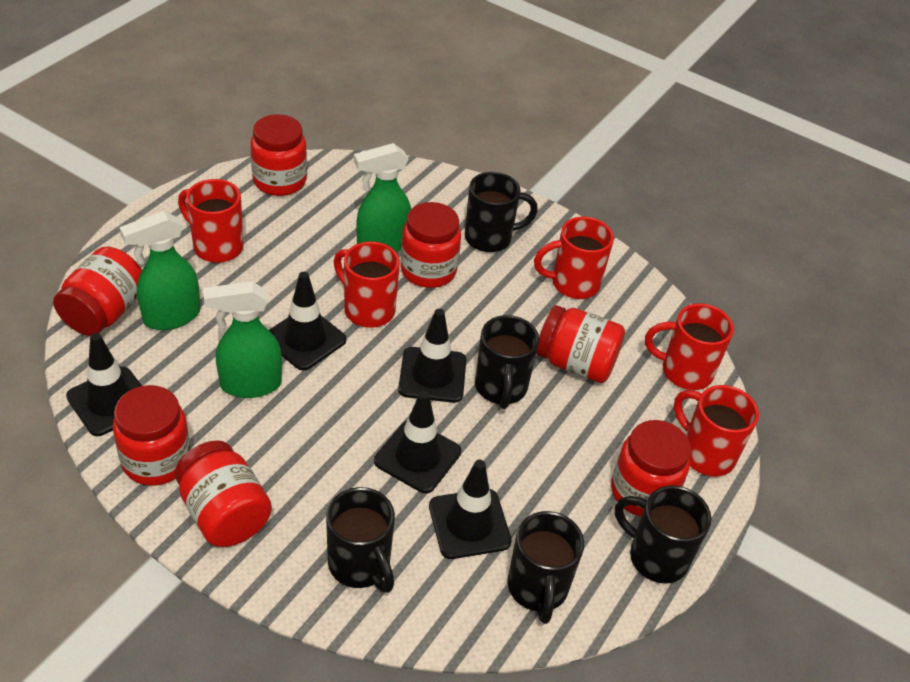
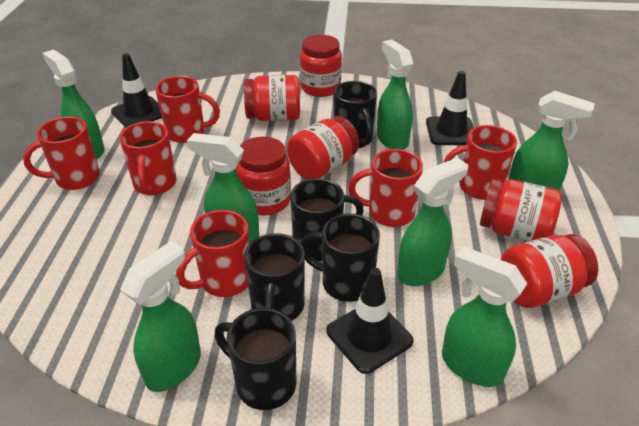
black traffic cone: [66,333,142,436] [269,272,346,370] [374,391,461,493] [398,309,466,403] [429,460,512,559] = 5 -> [111,53,162,127] [326,268,414,374] [426,71,474,145] = 3
green spray bottle: [119,211,200,330] [204,281,282,398] [354,143,411,252] = 3 -> [42,49,105,159] [120,241,201,392] [187,133,259,243] [377,40,413,150] [397,158,468,286] [442,246,527,387] [509,91,595,191] = 7
red jar: [53,247,142,336] [113,385,191,486] [175,440,272,547] [250,114,307,196] [400,202,461,288] [536,305,625,383] [611,420,691,517] = 7 -> [236,137,291,215] [244,75,300,121] [287,116,359,180] [300,35,342,97] [480,179,562,242] [501,234,598,308] = 6
red mug: [178,179,244,263] [334,242,400,328] [534,217,614,299] [645,303,734,390] [674,385,759,477] = 5 -> [23,117,100,190] [119,121,177,195] [155,76,220,143] [176,210,250,297] [348,149,423,227] [443,125,517,200] = 6

